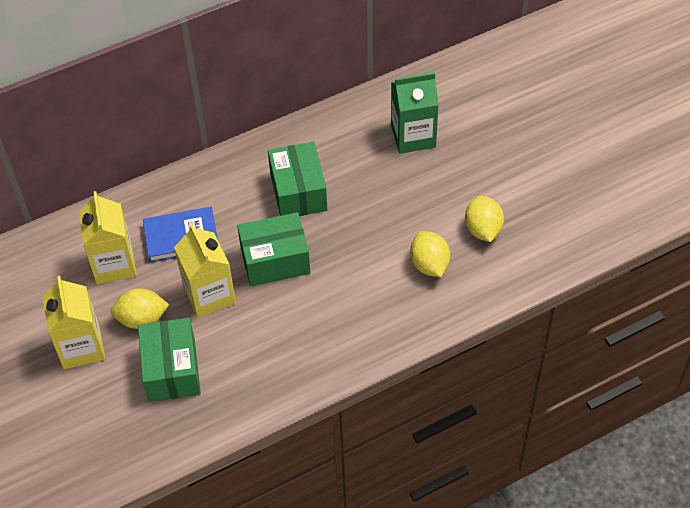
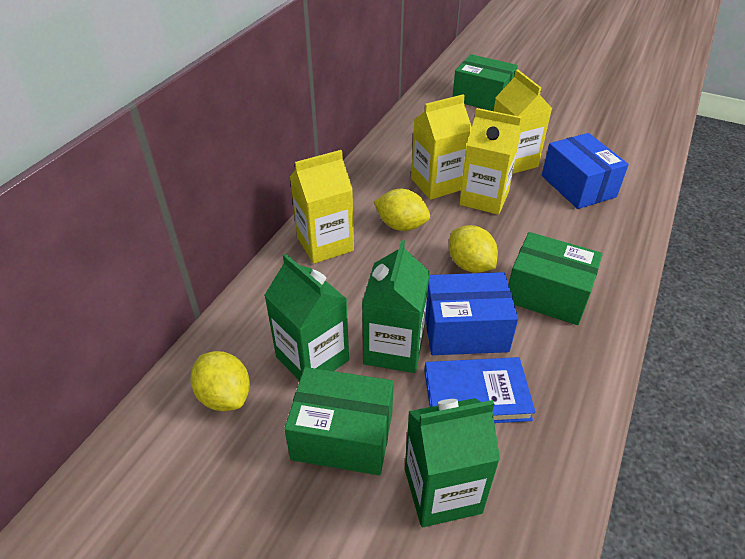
blue box: none = 0 -> [425,272,518,355] [542,133,629,209] = 2
green carton: [391,72,439,154] = 1 -> [264,254,349,381] [362,240,430,373] [405,398,500,527] = 3
yellow carton: [42,276,106,369] [79,191,137,284] [174,224,236,318] = 3 -> [290,150,354,264] [411,94,472,200] [459,108,521,215] [494,69,552,174] = 4

